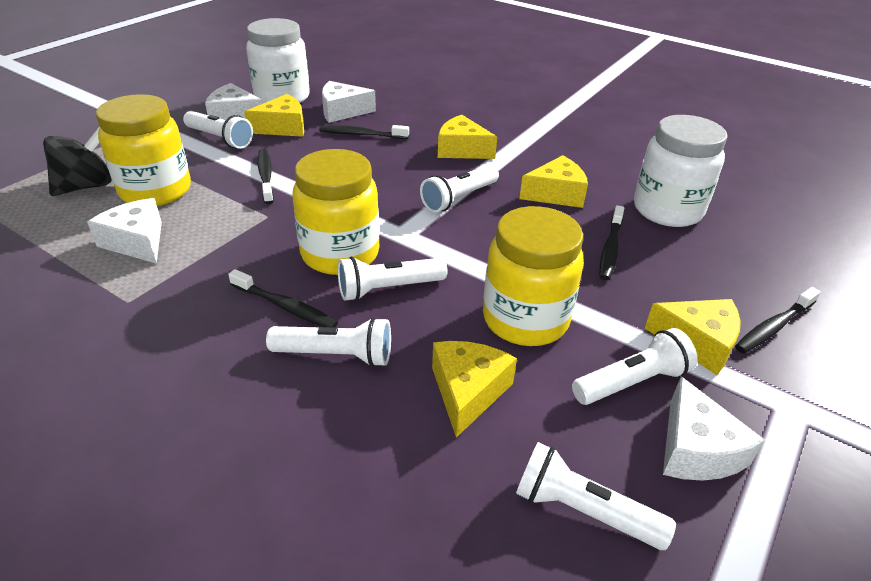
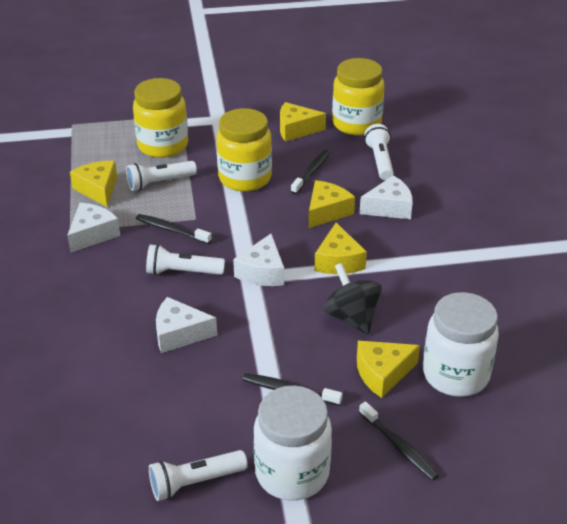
black toothbrush: [228,269,338,327] [258,149,274,204] [319,125,409,139] [599,205,624,280] [735,287,821,353] = 5 -> [136,214,212,244] [242,373,342,406] [291,150,330,194] [359,402,439,481] = 4
white flashlight: [183,111,253,149] [266,317,391,367] [338,257,448,301] [420,165,499,213] [516,442,676,550] [572,328,697,405] = 6 -> [126,161,197,191] [146,244,225,275] [149,450,248,501] [364,124,394,180] = 4

